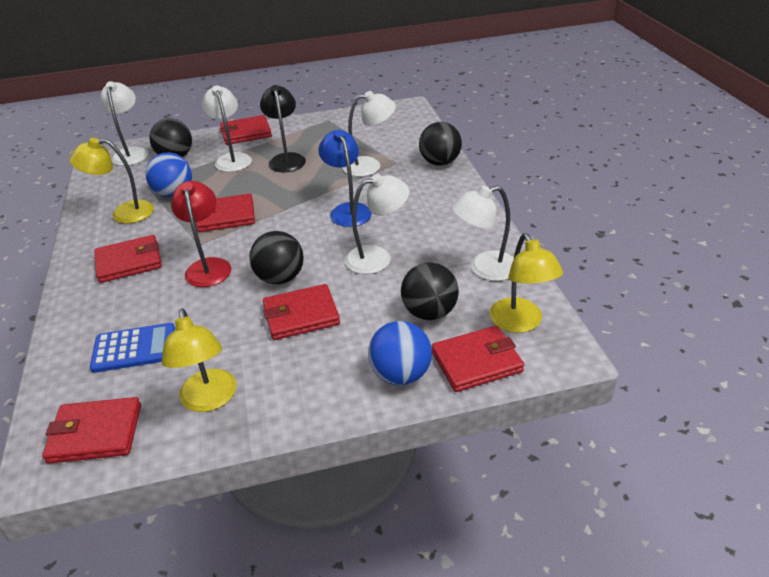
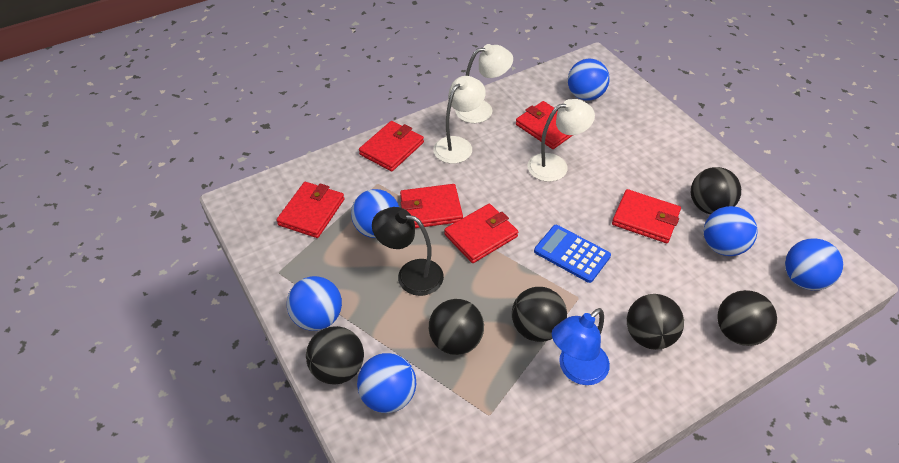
black ball: [149,118,192,157] [249,231,304,284] [401,263,459,320] [419,122,462,166] = 4 -> [306,326,364,385] [429,299,484,355] [512,287,567,342] [627,294,684,350] [691,167,741,214] [717,290,777,346] = 6
blue ball: [146,153,192,197] [368,321,432,385] = 2 -> [287,276,342,331] [351,189,399,238] [357,353,416,413] [568,59,610,101] [704,206,758,256] [785,238,843,290] = 6
red lamp: [171,181,231,287] = 1 -> none = 0
white lamp: [101,81,148,166] [202,85,252,172] [343,91,396,177] [345,174,409,274] [451,186,514,281] = 5 -> [433,76,486,164] [455,44,513,123] [528,99,595,182] = 3
yellow lamp: [69,138,154,224] [162,308,236,412] [490,233,563,333] = 3 -> none = 0

